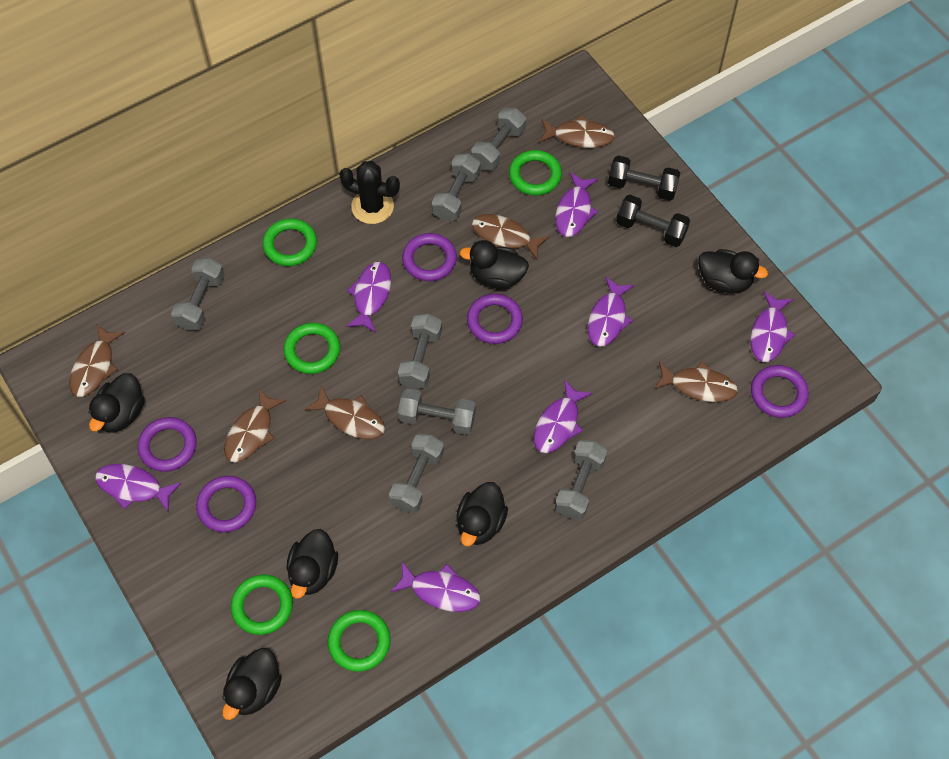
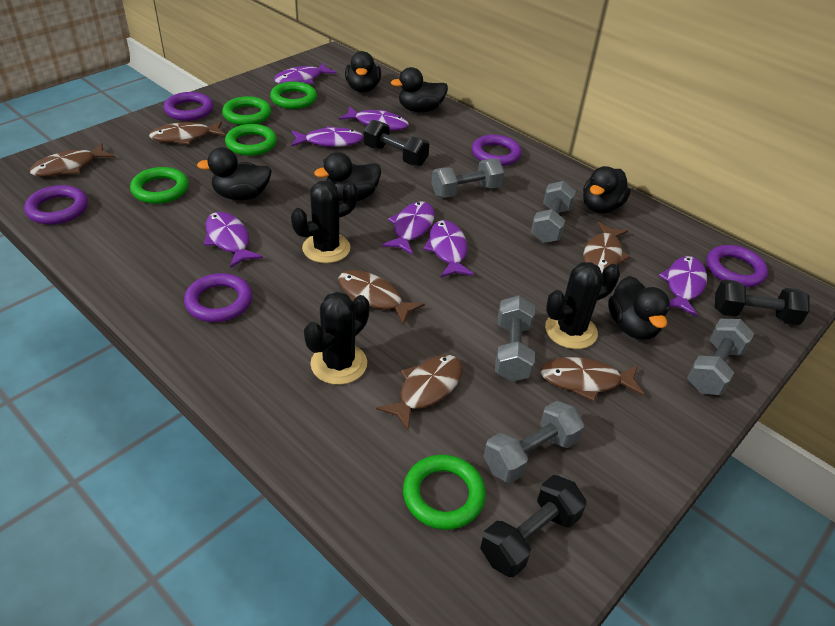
black cactus: [339,161,400,224] = 1 -> [291,181,358,263] [304,292,370,385] [545,262,620,349] = 3
black dumbbell: [608,155,680,201] [616,195,690,247] = 2 -> [364,120,429,166] [480,475,587,577] [715,279,810,325] = 3
grey dumbbell: [171,258,225,330] [389,433,444,513] [398,313,442,389] [398,388,476,435] [432,153,481,221] [471,107,526,171] [555,440,607,519] = 7 -> [432,159,504,198] [483,401,585,483] [495,295,535,382] [531,181,576,243] [687,319,754,395] = 5

